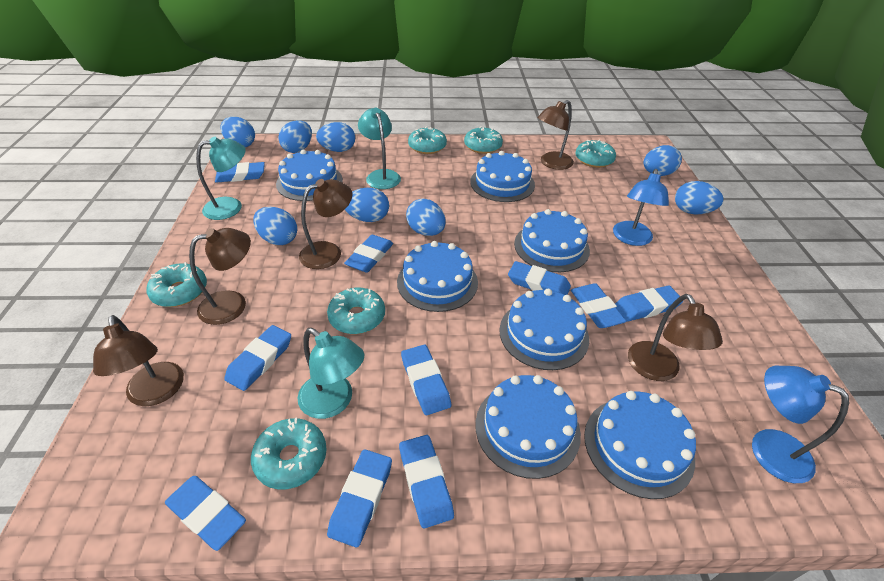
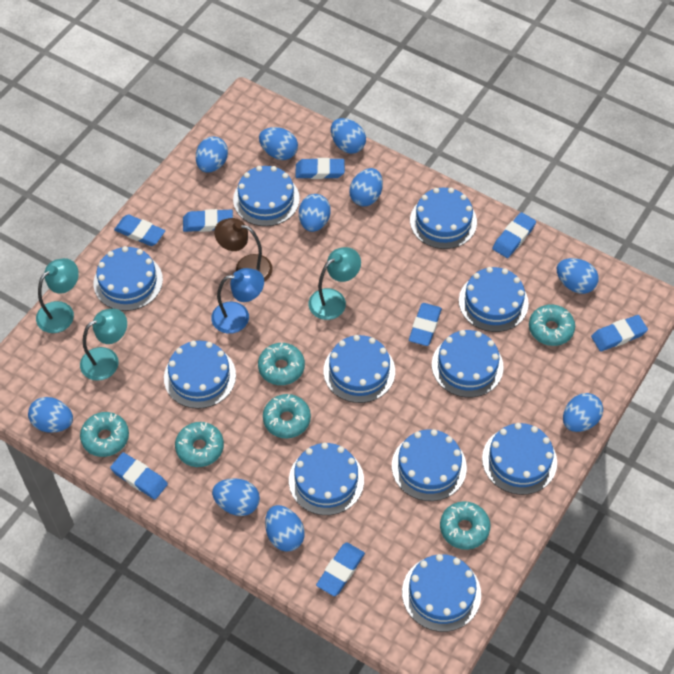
blue cake: [276,150,343,201] [397,241,478,312] [470,151,535,202] [475,375,581,479] [499,289,589,370] [514,209,590,272] [584,391,696,499] = 7 -> [93,246,163,311] [164,341,236,409] [233,166,300,226] [289,443,364,515] [323,335,395,403] [392,429,467,501] [402,554,481,632] [410,188,477,249] [432,330,504,397] [459,267,529,332] [482,423,557,495] = 11
blue egg: [221,117,255,147] [253,207,297,245] [278,120,312,153] [316,122,355,152] [345,188,389,222] [406,199,446,236] [644,145,682,176] [675,181,723,214] = 8 -> [28,397,73,433] [196,136,228,173] [212,478,260,516] [259,127,298,160] [265,505,305,552] [299,194,331,232] [331,118,366,154] [349,168,383,207] [557,258,599,294] [563,393,603,432] = 10
blue eraser: [165,476,246,551] [215,162,265,183] [224,325,291,391] [327,449,392,548] [344,235,393,272] [399,435,454,529] [401,345,451,415] [508,261,571,295] [571,283,627,328] [615,285,683,322] = 10 -> [110,452,168,500] [114,214,165,246] [183,209,233,232] [296,158,345,179] [316,543,365,596] [409,303,442,346] [492,212,536,258] [591,315,648,351] = 8
blue lamp: [613,169,669,246] [752,366,849,483] = 2 -> [211,268,264,334] = 1
brown lamp: [93,315,184,406] [189,228,251,325] [299,179,352,269] [537,100,574,170] [628,294,723,381] = 5 -> [214,218,273,282] = 1

